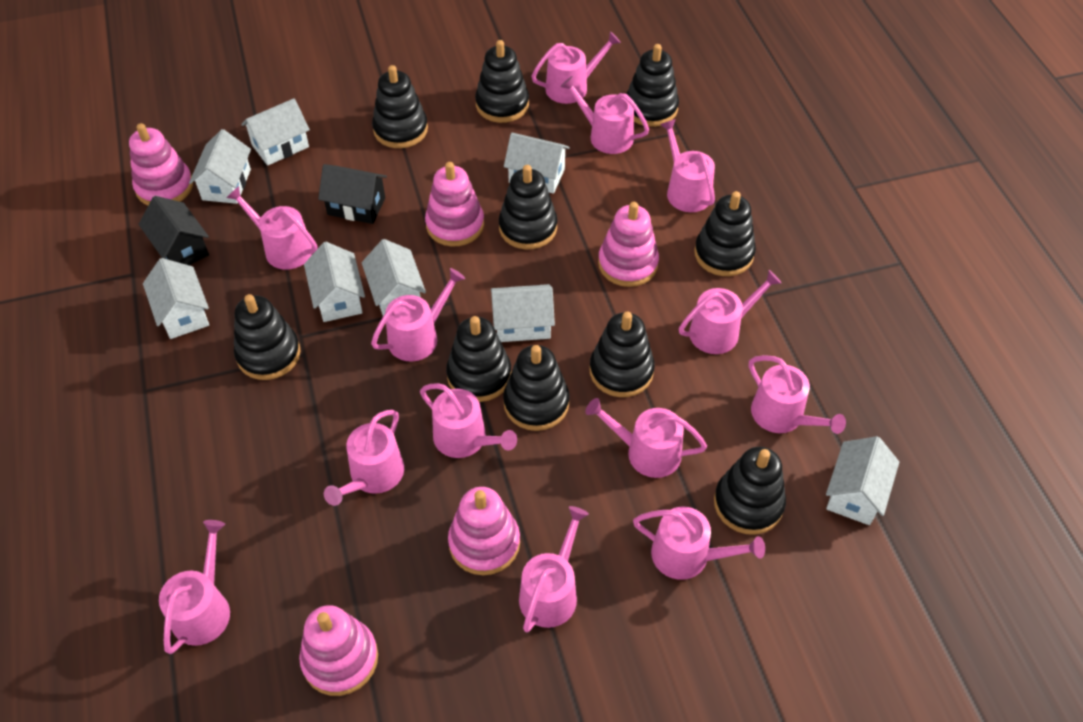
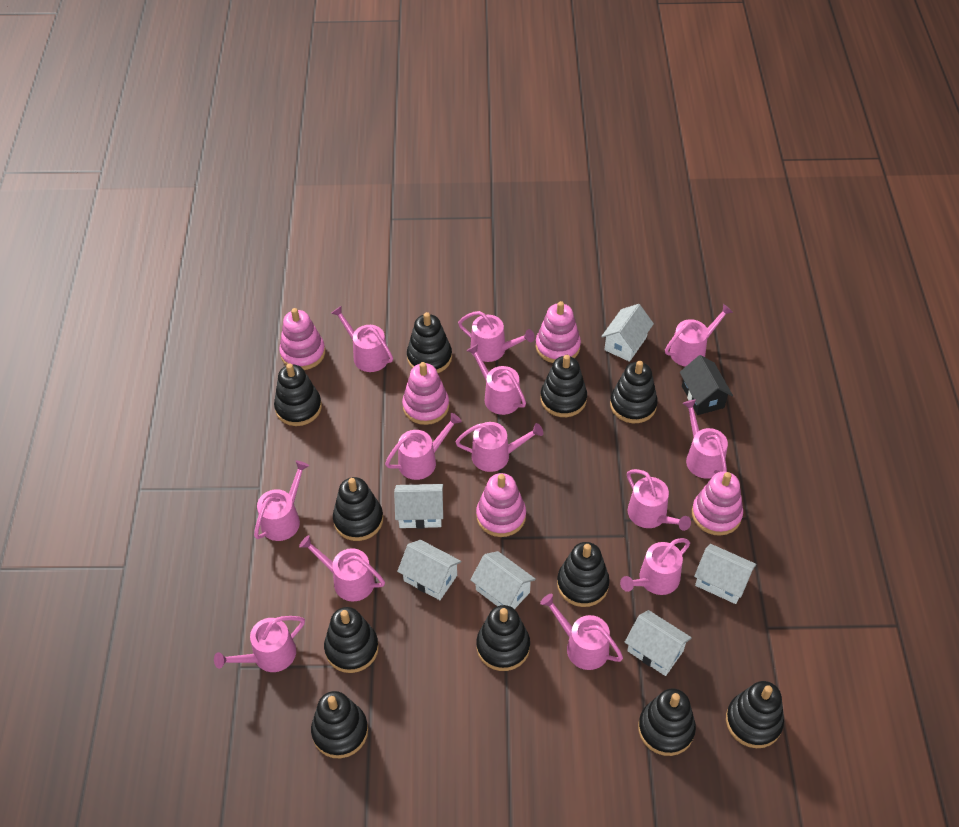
black house: [139,196,209,265] [318,164,387,224] = 2 -> [680,355,733,415] = 1
black stacking toy: [234,294,300,380] [372,65,428,148] [446,316,511,402] [475,40,529,123] [499,165,557,249] [503,345,569,431] [589,312,655,397] [626,44,679,127] [694,191,756,276] [714,447,786,535] = 10 -> [274,363,322,426] [311,691,368,758] [324,607,379,673] [333,477,383,541] [407,312,452,373] [476,605,530,671] [541,355,587,417] [557,542,610,607] [610,361,658,423] [638,688,696,756] [726,681,784,748] = 11
white house: [143,258,209,339] [189,129,251,204] [241,98,310,166] [304,242,365,322] [362,239,426,316] [491,284,555,342] [504,133,570,194] [826,436,899,525] = 8 -> [394,484,443,529] [397,540,462,600] [470,551,536,609] [601,304,654,362] [625,610,692,676] [694,544,756,604] = 6

